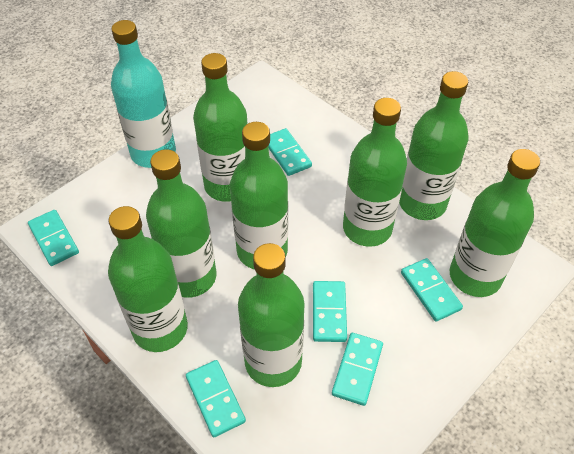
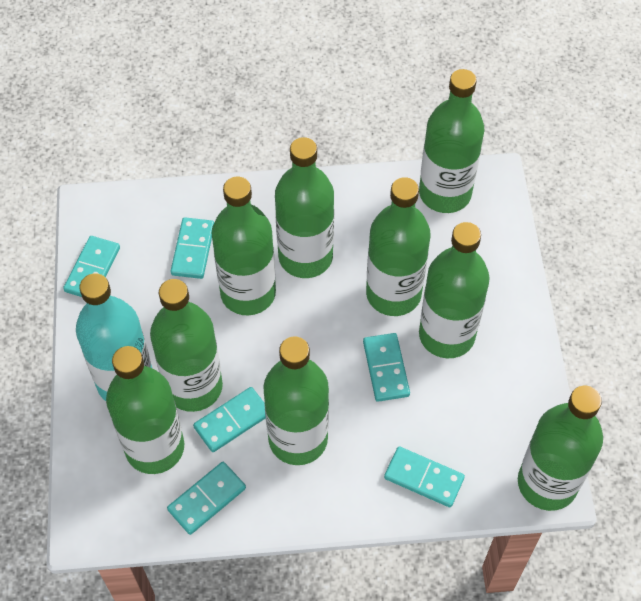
green bottle: [108,206,188,352] [146,149,216,298] [193,53,248,202] [230,122,288,269] [238,243,304,387] [343,98,407,247] [399,71,469,220] [450,149,540,297] = 8 -> [106,346,184,474] [150,279,223,412] [211,177,276,315] [263,336,329,465] [275,137,334,278] [366,177,430,316] [419,69,484,213] [419,222,490,358] [518,386,603,511] = 9

